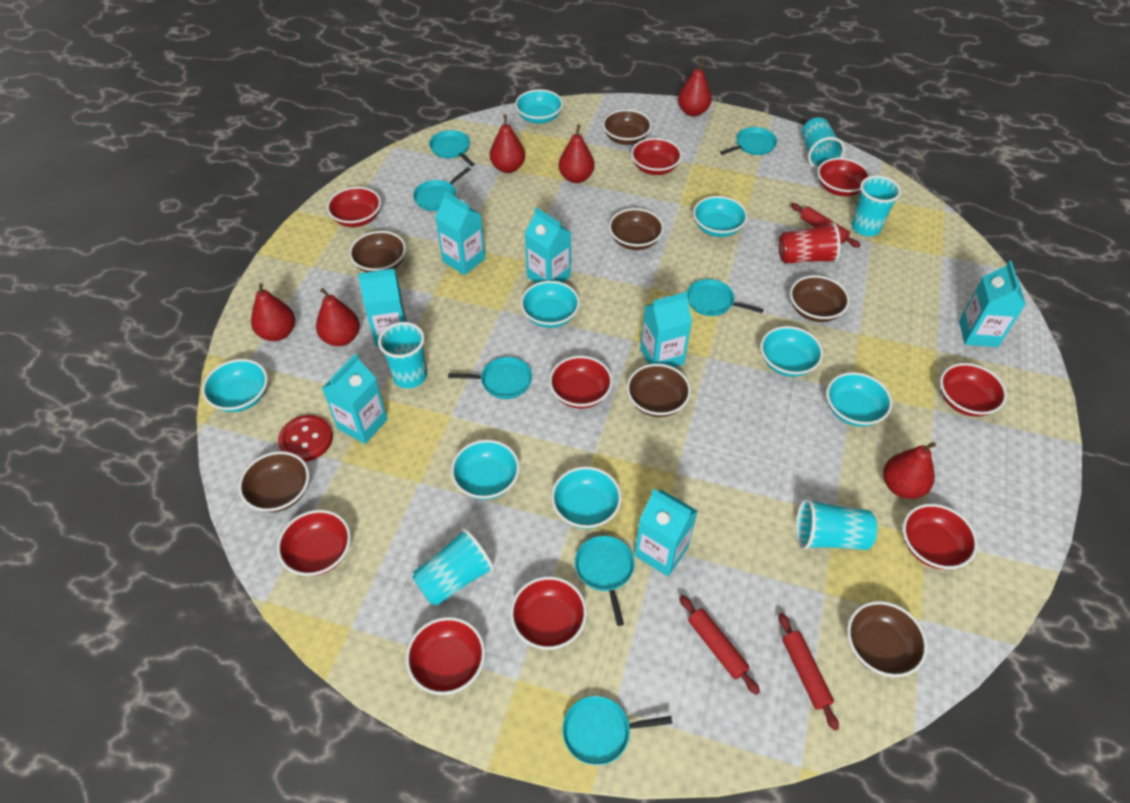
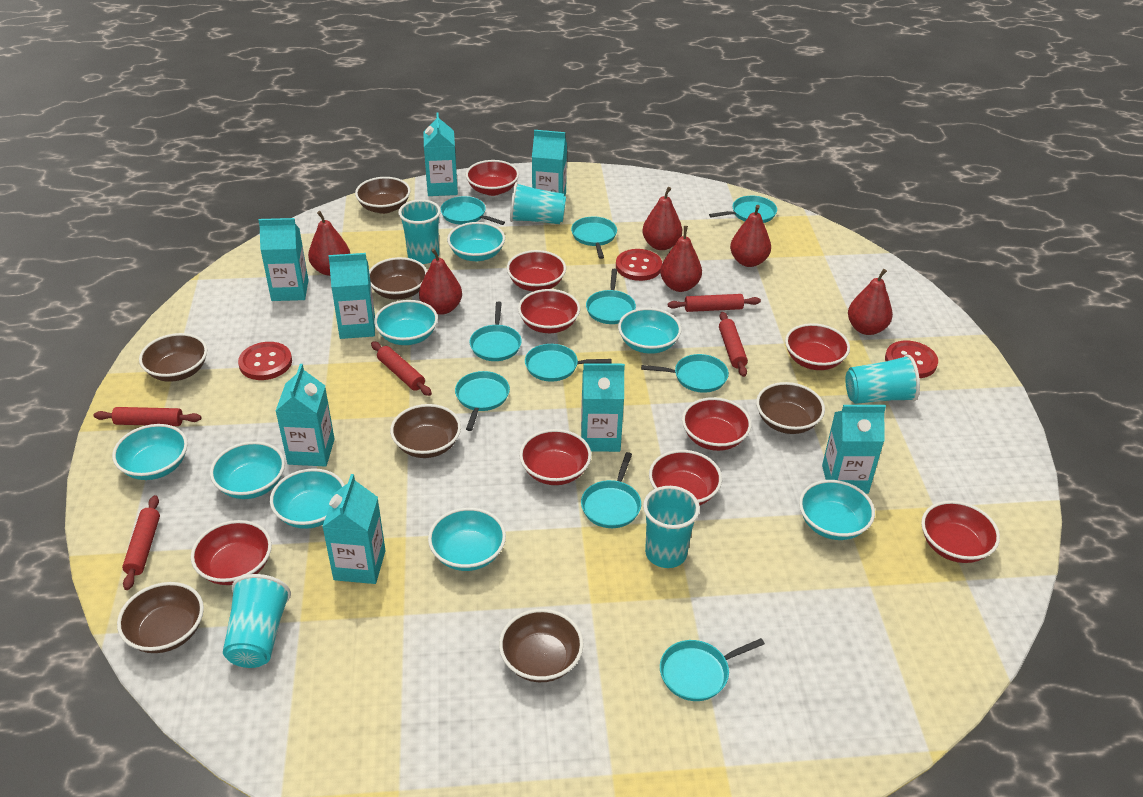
red button: [278,415,333,462] = 1 -> [238,342,292,380] [616,249,662,281] [885,341,938,378] = 3
red cup: [779,222,841,264] = 1 -> none = 0
red rolling pin: [679,595,760,695] [779,613,839,731] [791,203,860,248] = 3 -> [93,407,201,426] [122,495,160,590] [371,341,432,396] [668,294,761,312] [719,312,748,377] = 5
turquoise carton: [322,353,388,444] [358,268,407,347] [435,191,485,275] [524,207,571,283] [634,489,698,576] [640,292,692,367] [959,261,1026,347] = 7 -> [258,218,308,301] [276,364,335,467] [322,474,386,584] [328,253,375,339] [423,112,458,196] [532,130,567,196] [581,363,625,452] [822,405,886,494] = 8
turquoise pan: [413,167,471,211] [429,130,475,166] [448,357,532,399] [563,696,672,765] [575,536,635,626] [687,279,764,316] [720,127,777,155] = 7 -> [441,196,505,225] [455,371,510,431] [470,301,522,361] [525,344,611,382] [571,217,617,259] [581,452,641,528] [586,269,636,324] [641,354,729,393] [660,638,765,701] [709,196,777,223] = 10

